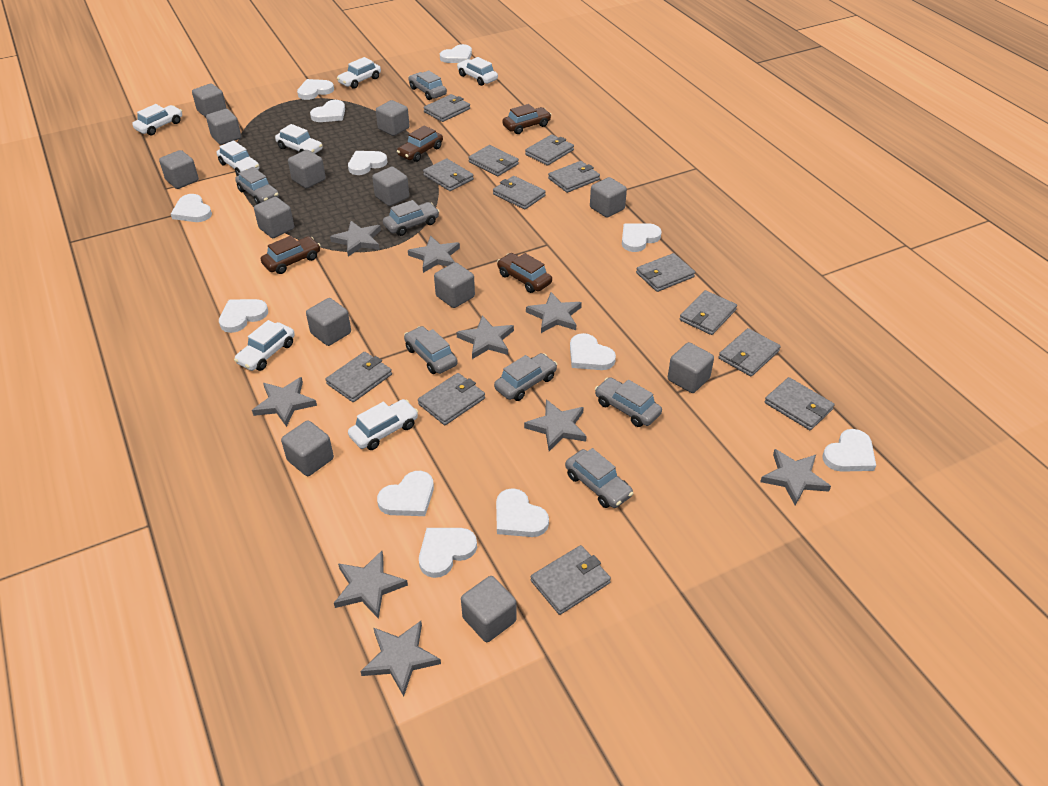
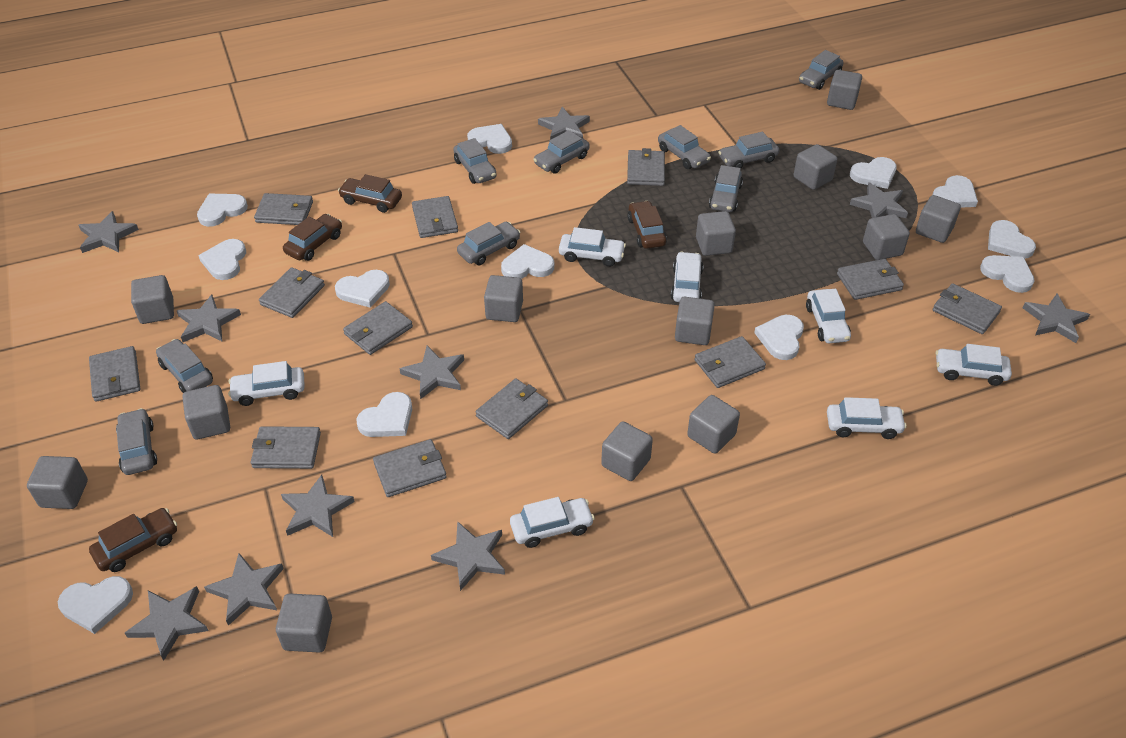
grey car: [235,167,279,204] [383,200,439,236] [404,326,458,374] [408,70,447,100] [494,353,557,401] [565,448,634,508] [595,377,662,427] = 7 -> [116,408,157,475] [156,339,213,393] [453,138,497,184] [457,222,521,265] [533,130,590,174] [658,125,711,169] [709,165,743,212] [718,132,779,168] [799,50,844,90] = 9
grey star: [252,377,317,427] [330,221,381,257] [334,551,408,619] [360,621,441,696] [408,235,460,273] [456,315,514,359] [524,399,587,451] [526,292,582,333] [760,449,831,505] = 9 -> [79,211,139,253] [125,586,208,661] [177,295,241,342] [204,553,284,626] [281,475,355,537] [399,346,464,399] [431,521,505,591] [538,107,590,140] [850,182,908,218] [1023,294,1090,343] = 10
grey wallet: [326,352,392,402] [418,373,485,425] [423,94,470,122] [423,158,474,191] [468,145,519,176] [493,176,546,210] [525,134,574,166] [531,545,611,615] [548,161,600,193] [636,253,695,292] [680,290,737,335] [718,328,781,377] [764,377,835,430] = 13 -> [89,346,140,402] [251,426,321,469] [254,193,313,225] [259,267,325,318] [343,301,413,355] [373,439,447,497] [412,196,458,238] [476,378,548,439] [627,148,665,186] [695,336,766,388] [837,259,904,300] [933,283,1002,334] = 12

